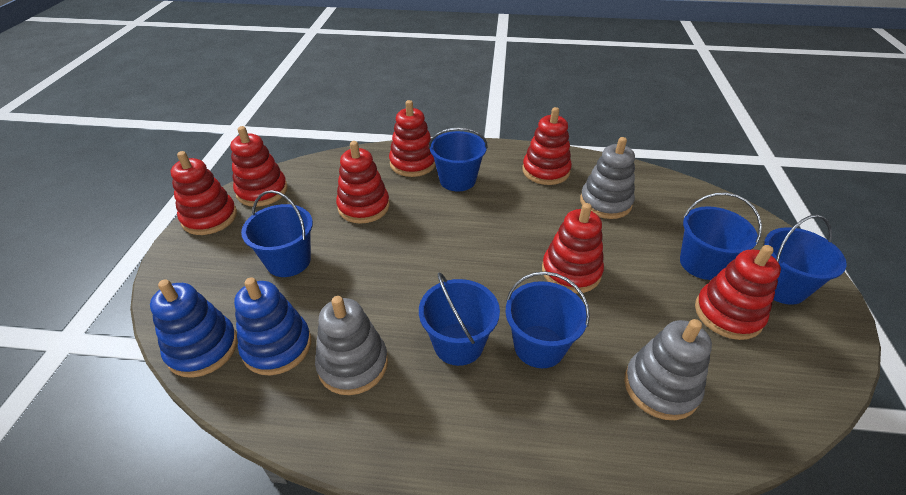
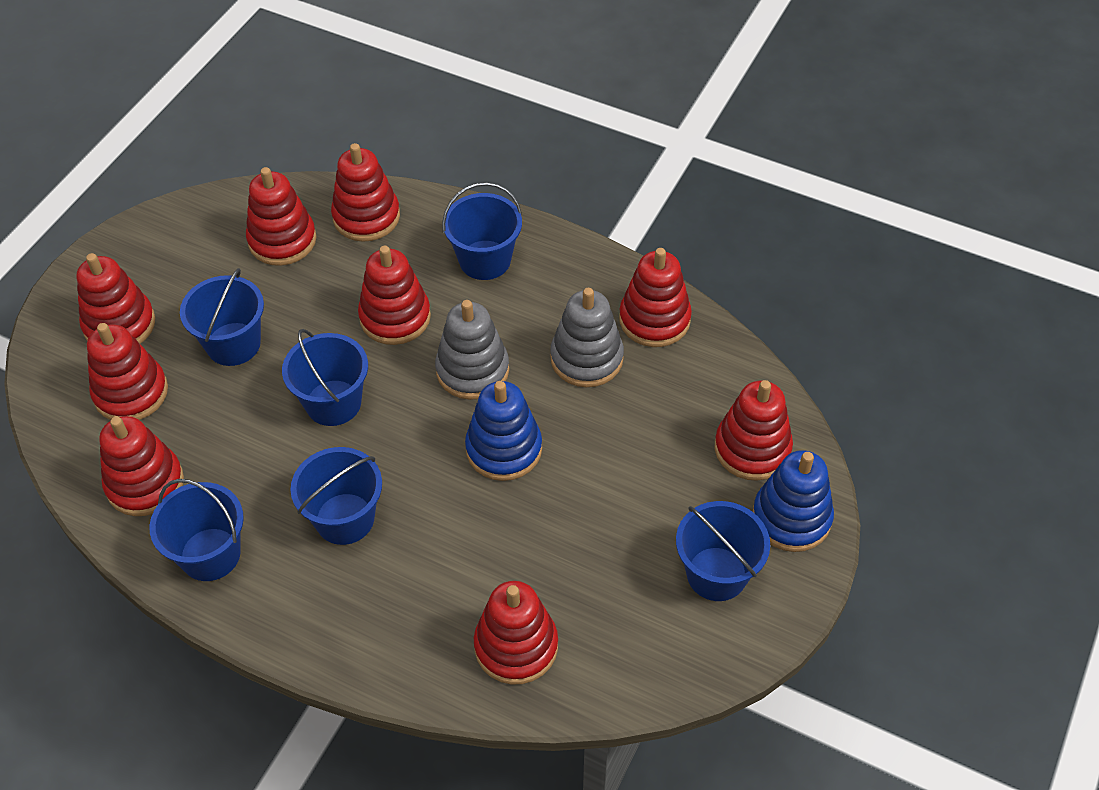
grey stacking toy: [315,296,388,395] [580,137,635,219] [624,319,712,420] = 3 -> [435,300,509,400] [550,288,624,387] = 2
red stacking toy: [171,151,237,235] [231,126,288,207] [336,141,390,224] [389,100,436,177] [522,107,572,185] [542,203,604,294] [695,245,781,340] = 7 -> [76,253,155,344] [87,323,168,420] [99,416,184,516] [246,167,316,266] [331,143,400,242] [358,246,431,345] [474,581,558,685] [619,248,692,347] [715,380,793,481] = 9

